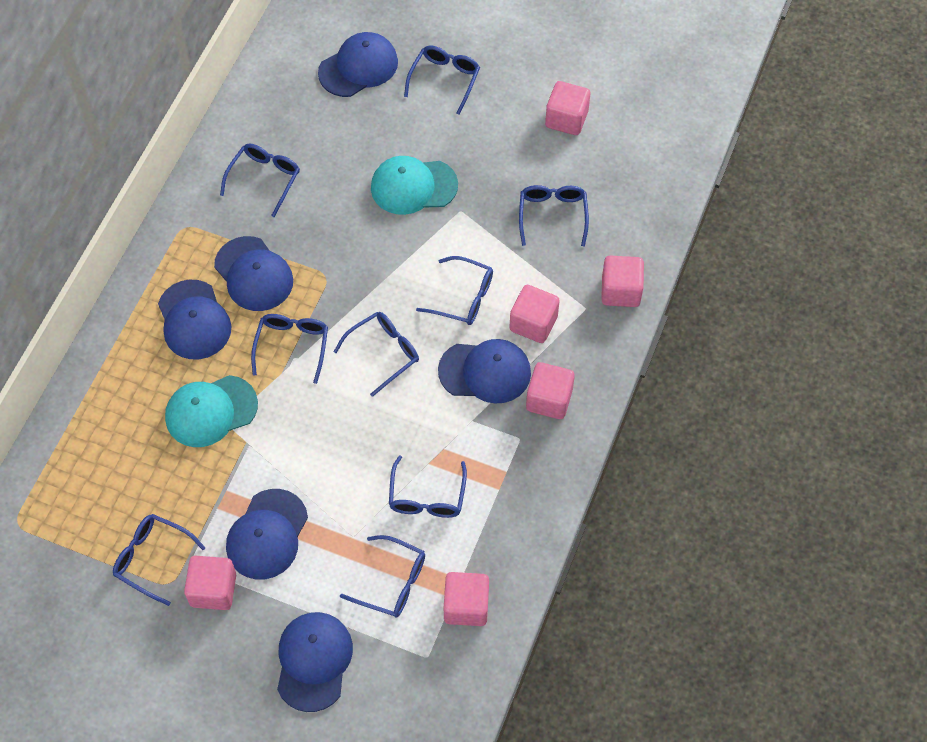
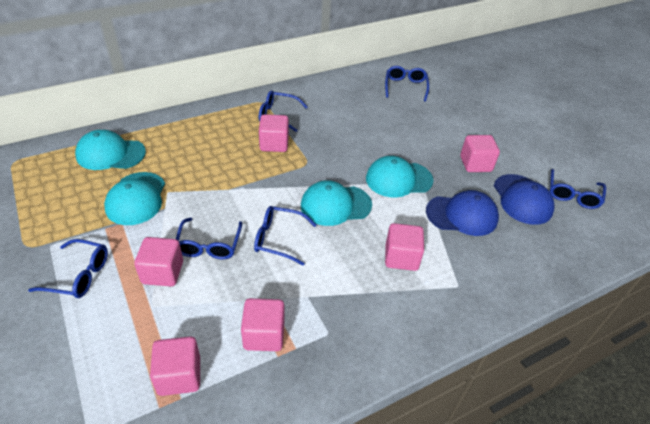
blue cap: [158,280,232,359] [214,236,293,311] [226,489,308,579] [277,612,353,712] [318,32,398,97] [438,339,531,404] = 6 -> [426,190,499,236] [494,174,555,225] = 2
blue glasses: [113,514,205,606] [220,144,300,217] [251,314,328,384] [333,312,419,397] [340,535,425,618] [389,455,467,518] [404,46,480,114] [416,256,493,325] [519,185,589,246] = 9 -> [28,239,108,298] [176,218,242,259] [254,206,317,266] [259,90,308,132] [385,66,429,102] [550,169,606,209] = 6
turquoise cap: [165,375,258,447] [371,156,458,215] = 2 -> [75,130,146,170] [104,172,165,225] [301,180,372,226] [366,156,434,198] = 4

